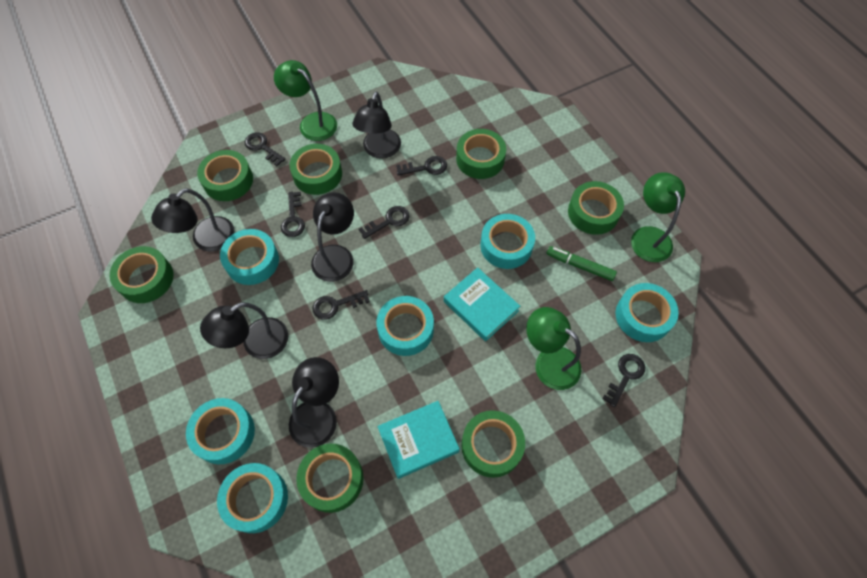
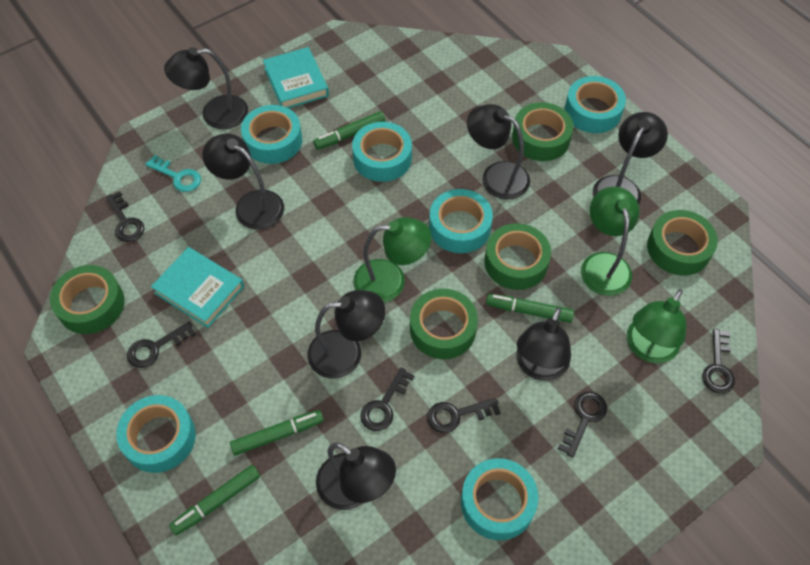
black lamp: [151,188,234,252] [200,302,288,359] [289,357,339,448] [311,192,354,282] [352,91,401,159] = 5 -> [164,47,248,129] [202,134,284,230] [307,290,385,378] [316,442,396,510] [467,104,530,200] [516,307,571,381] [593,112,668,204] = 7
green marker: [547,246,617,281] = 1 -> [169,465,260,535] [230,410,324,456] [313,111,385,150] [486,294,574,323] = 4
green tape: [110,246,173,303] [197,150,253,201] [289,144,342,195] [296,444,363,513] [456,129,506,179] [461,410,525,478] [568,181,624,235] = 7 -> [50,265,125,334] [410,289,478,359] [484,223,551,290] [512,102,574,161] [647,210,718,276] = 5
turquoise key: none = 0 -> [145,155,201,192] = 1

